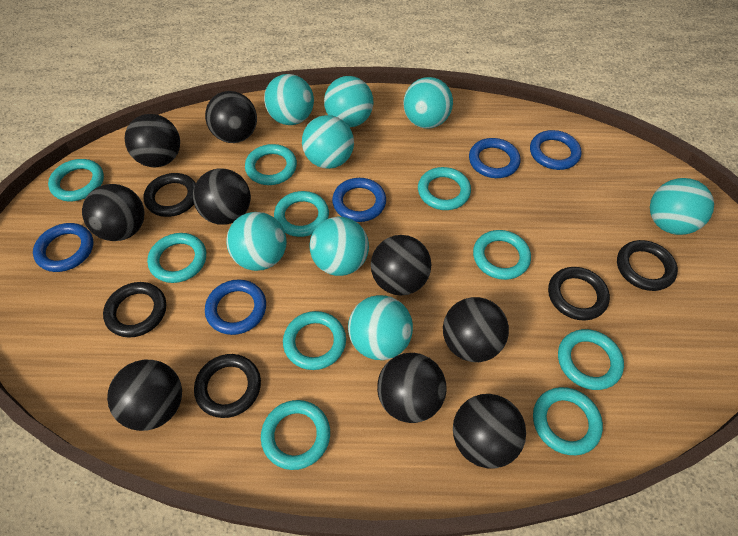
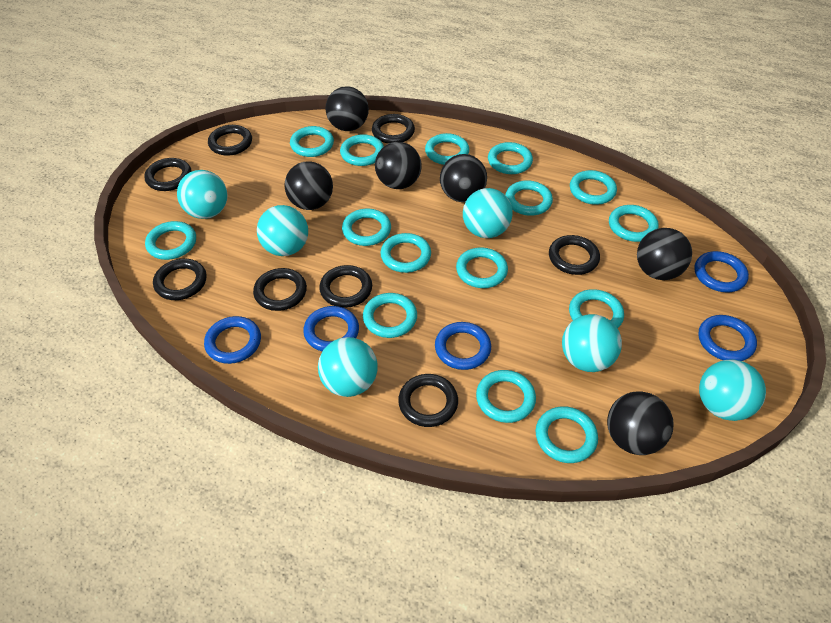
black ball: [82,184,145,241] [107,360,182,431] [125,114,180,167] [193,168,251,225] [205,91,257,143] [371,235,431,295] [377,353,446,423] [443,297,509,362] [453,394,526,468] = 9 -> [284,161,333,210] [325,86,369,131] [375,142,422,189] [440,154,487,202] [607,391,673,455] [637,228,692,280] = 6
black ring: [103,282,166,338] [144,173,196,217] [194,354,261,418] [548,267,610,320] [617,240,678,291] = 5 -> [144,158,192,191] [153,258,207,300] [208,125,252,156] [253,268,307,311] [319,265,372,308] [372,114,415,144] [398,374,458,427] [549,235,600,275] = 8
turquoise ball: [226,212,287,271] [264,74,314,125] [302,115,354,169] [310,217,369,276] [324,76,374,127] [348,295,413,360] [403,77,453,129] [650,178,714,235] = 8 -> [177,170,228,219] [257,205,308,256] [318,337,378,397] [463,188,513,238] [562,314,622,372] [699,360,766,421] = 6
turquoise ring: [48,159,104,201] [147,233,206,283] [245,144,297,185] [261,400,330,470] [274,191,329,237] [283,311,346,370] [418,167,471,210] [473,230,531,280] [533,387,603,455] [558,329,624,390] = 10 -> [145,221,196,260] [290,126,334,157] [340,134,384,166] [342,209,391,246] [363,293,417,338] [380,233,431,273] [425,133,469,165] [456,247,508,288] [476,370,536,423] [488,142,533,174] [505,180,553,216] [536,406,598,463] [569,289,624,328] [570,170,617,205] [609,205,659,242] = 15

